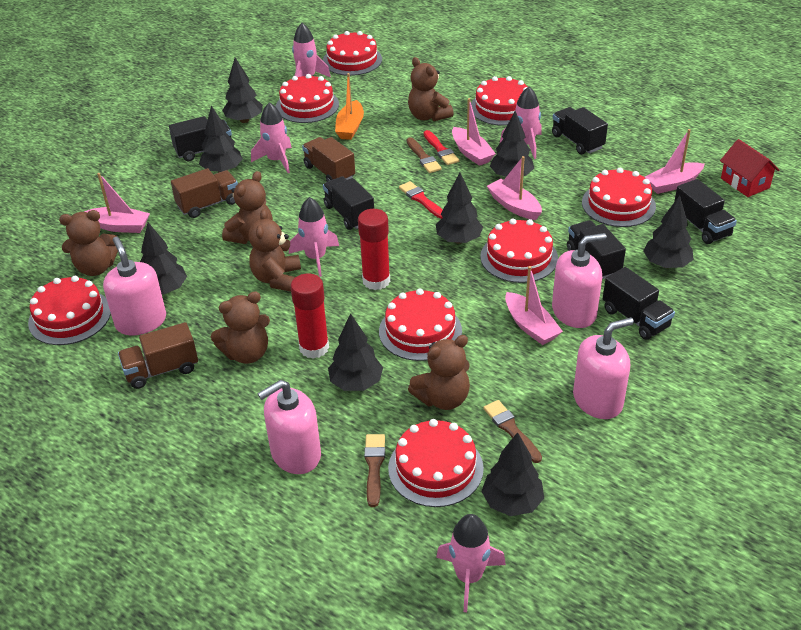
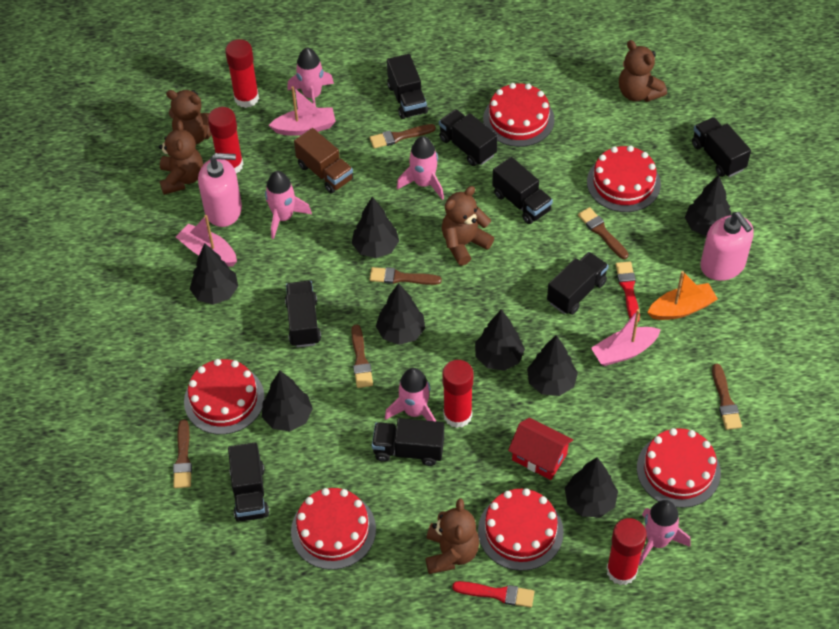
black truck: [169,116,232,161] [323,176,374,230] [552,107,608,155] [567,220,626,279] [603,267,675,340] [674,179,737,244] = 6 -> [228,442,269,521] [285,281,321,347] [372,418,444,466] [387,54,428,119] [439,109,498,166] [492,157,553,224] [547,252,609,315] [692,117,751,177] = 8
brown brush: [364,434,385,507] [407,137,442,173] [483,400,542,463] = 3 -> [173,420,192,488] [351,324,373,388] [370,124,436,149] [370,267,442,285] [578,207,628,259] [712,364,742,430] = 6
brown teddy bear: [59,210,118,276] [211,291,270,364] [222,171,273,244] [249,209,301,292] [408,57,454,121] [408,335,470,410] = 6 -> [159,120,203,195] [166,90,212,144] [425,499,479,574] [442,186,494,266] [619,40,667,102] = 5
brown truck: [118,322,198,389] [171,168,238,218] [302,137,355,182] = 3 -> [294,128,353,194] = 1
pink boat: [84,173,150,233] [452,98,496,166] [487,156,542,220] [505,266,563,345] [645,129,704,194] = 5 -> [176,215,237,267] [269,86,336,136] [591,309,661,366] = 3
pink soap dispenser: [103,237,166,335] [258,380,321,474] [552,233,607,328] [573,317,634,419] = 4 -> [198,153,242,227] [700,212,754,281] = 2
red cake: [28,276,111,345] [276,74,339,123] [323,31,382,76] [379,288,462,361] [388,419,484,507] [471,76,527,126] [480,218,558,283] [582,168,656,227] = 8 -> [184,359,265,434] [291,488,376,570] [478,488,564,571] [483,83,554,147] [587,145,661,212] [637,428,721,508] = 6
red glue stick: [291,273,329,359] [358,209,390,290] = 2 -> [208,107,243,174] [225,39,259,108] [442,360,473,428] [606,518,647,585] = 4

